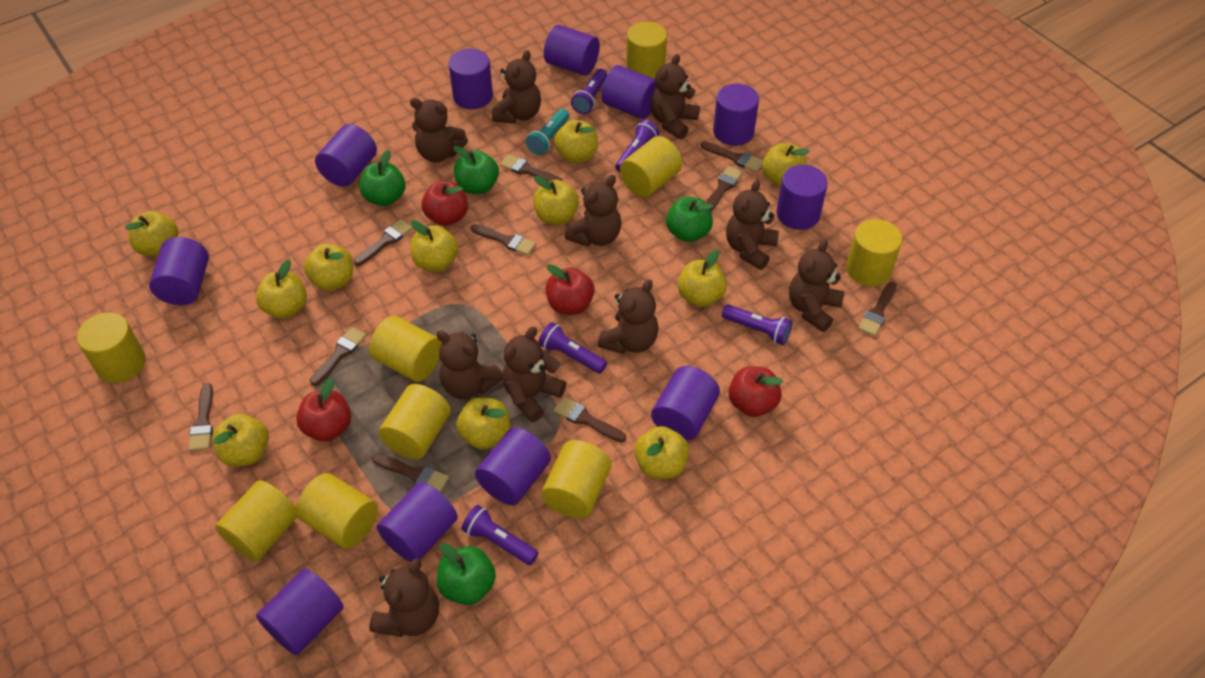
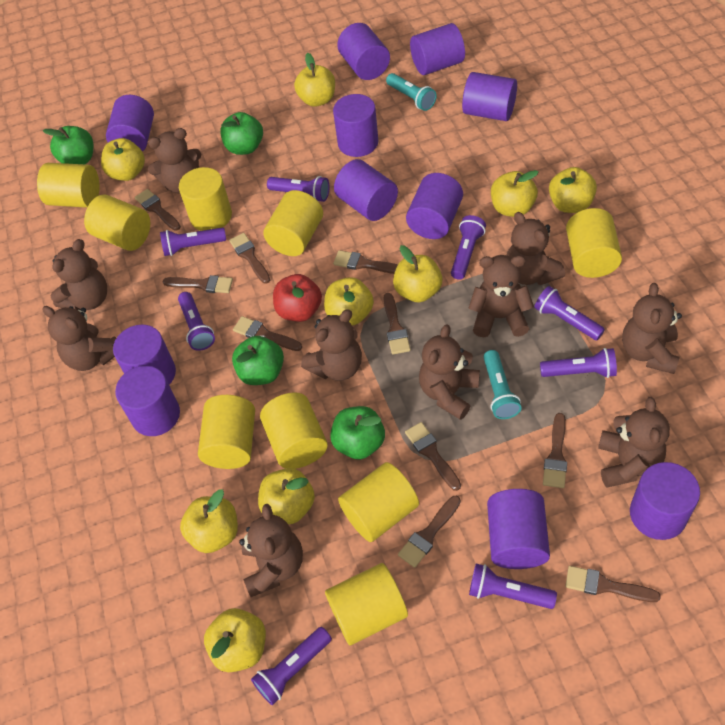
purple flashlight: [461,505,539,565] [539,322,607,374] [571,69,607,114] [615,120,659,172] [722,304,792,345] = 5 -> [160,227,226,256] [178,292,215,351] [251,627,332,705] [267,176,330,202] [451,215,486,280] [469,564,557,609] [534,286,605,340] [540,348,617,378] = 8
red apple: [296,378,351,441] [422,181,468,226] [545,264,595,315] [729,366,783,417] = 4 -> [273,274,322,322] = 1
turquoise flashlight: [526,109,569,155] = 1 -> [386,73,437,111] [484,350,522,419] = 2
yellow apple: [125,211,178,256] [212,414,269,466] [256,259,307,319] [304,244,353,291] [411,220,458,272] [457,397,510,449] [533,176,579,225] [554,120,598,163] [634,426,689,479] [678,249,727,307] [762,143,810,187] = 11 -> [101,138,145,181] [180,490,238,553] [204,608,266,672] [258,468,315,524] [294,53,335,107] [324,277,374,325] [393,245,443,302] [491,170,538,217] [549,167,597,213] = 9

